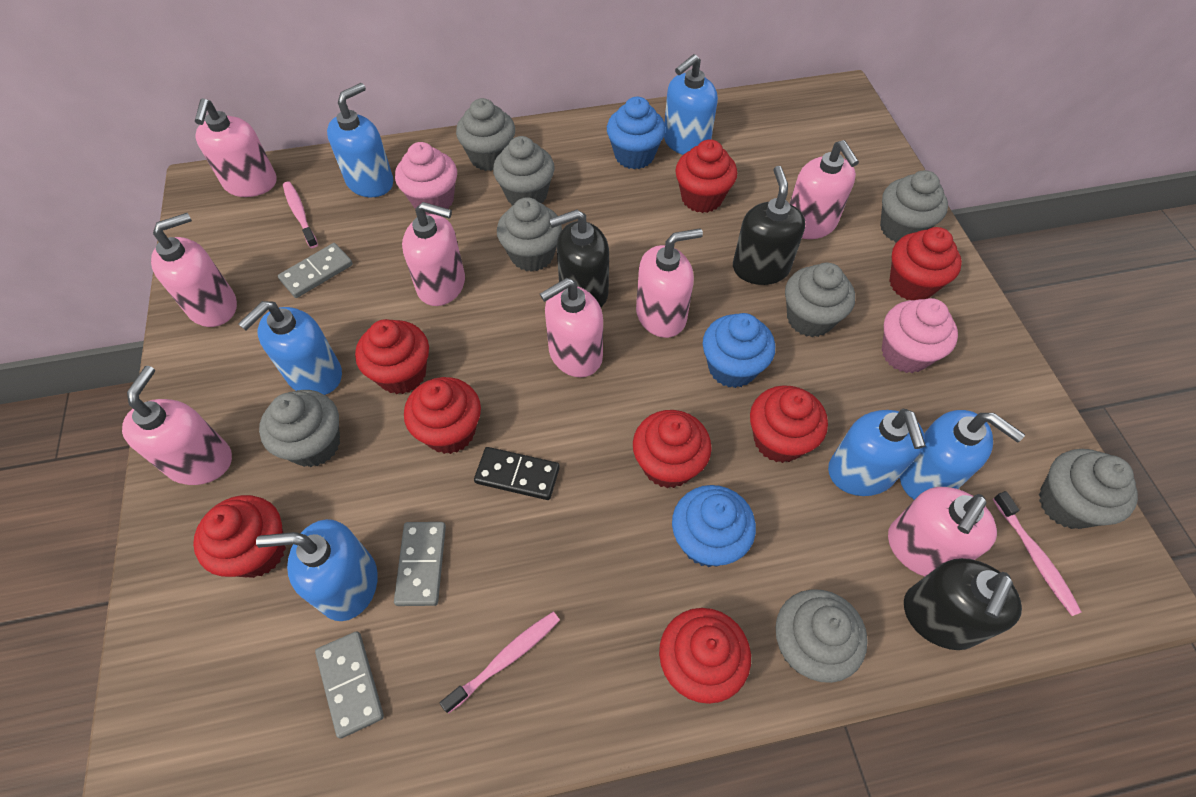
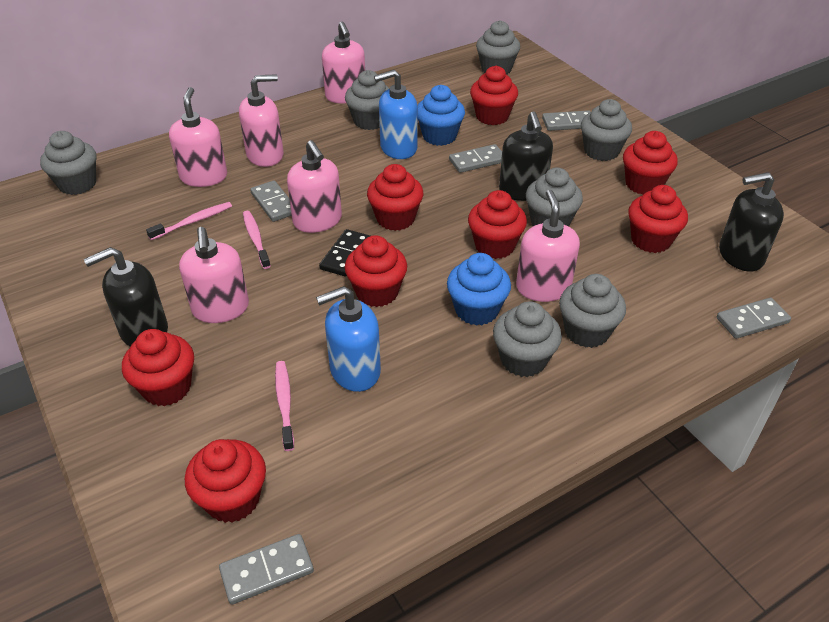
blue cupcake: [607,97,666,169] [672,485,756,567] [703,313,775,388] = 3 -> [417,85,465,146] [447,253,511,326] = 2
blue soap dispenser: [238,301,342,395] [256,519,378,621] [327,83,393,197] [664,54,718,155] [828,409,926,496] [900,410,1025,500] = 6 -> [316,286,381,392] [374,70,418,159] = 2
grey cupcake: [259,390,340,467] [456,98,515,171] [493,136,555,205] [497,197,562,272] [775,589,868,683] [785,263,855,337] [880,170,948,243] [1039,449,1138,529] = 8 -> [40,131,96,195] [345,70,390,130] [476,20,520,75] [493,301,562,377] [526,167,583,226] [559,274,626,348] [581,99,632,161] = 7
grey domino: [278,243,353,298] [315,631,384,739] [394,522,446,606] = 3 -> [219,534,314,605] [250,181,292,222] [449,144,502,173] [542,110,590,131] [717,298,791,339] = 5
pink cupcake: [395,142,457,215] [881,298,958,373] = 2 -> none = 0
pink soap dispenser: [122,366,232,485] [151,213,237,327] [195,98,277,197] [402,202,465,306] [540,278,603,377] [636,228,703,338] [789,140,859,239] [888,487,997,576] = 8 -> [169,87,227,187] [179,227,249,323] [239,74,284,167] [287,140,342,233] [322,21,365,104] [516,190,580,302] = 6

